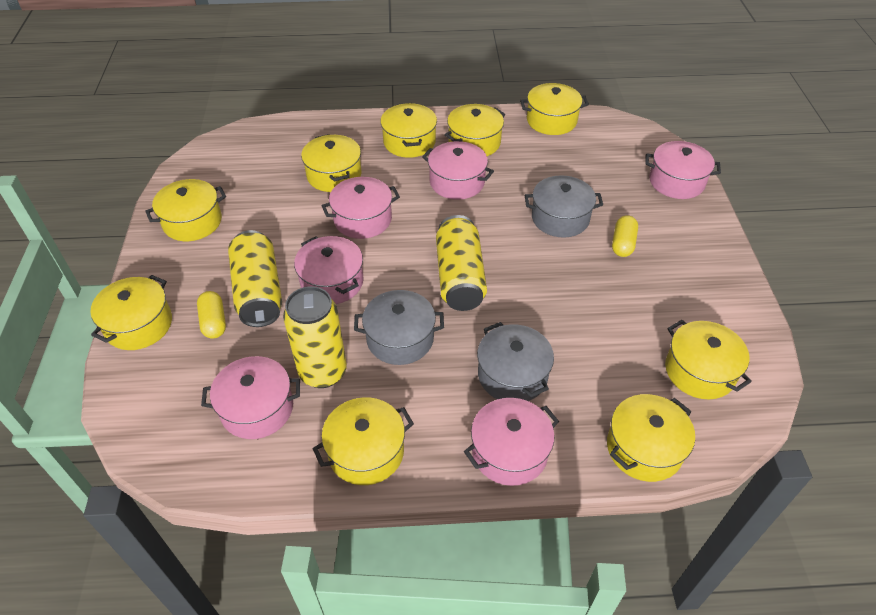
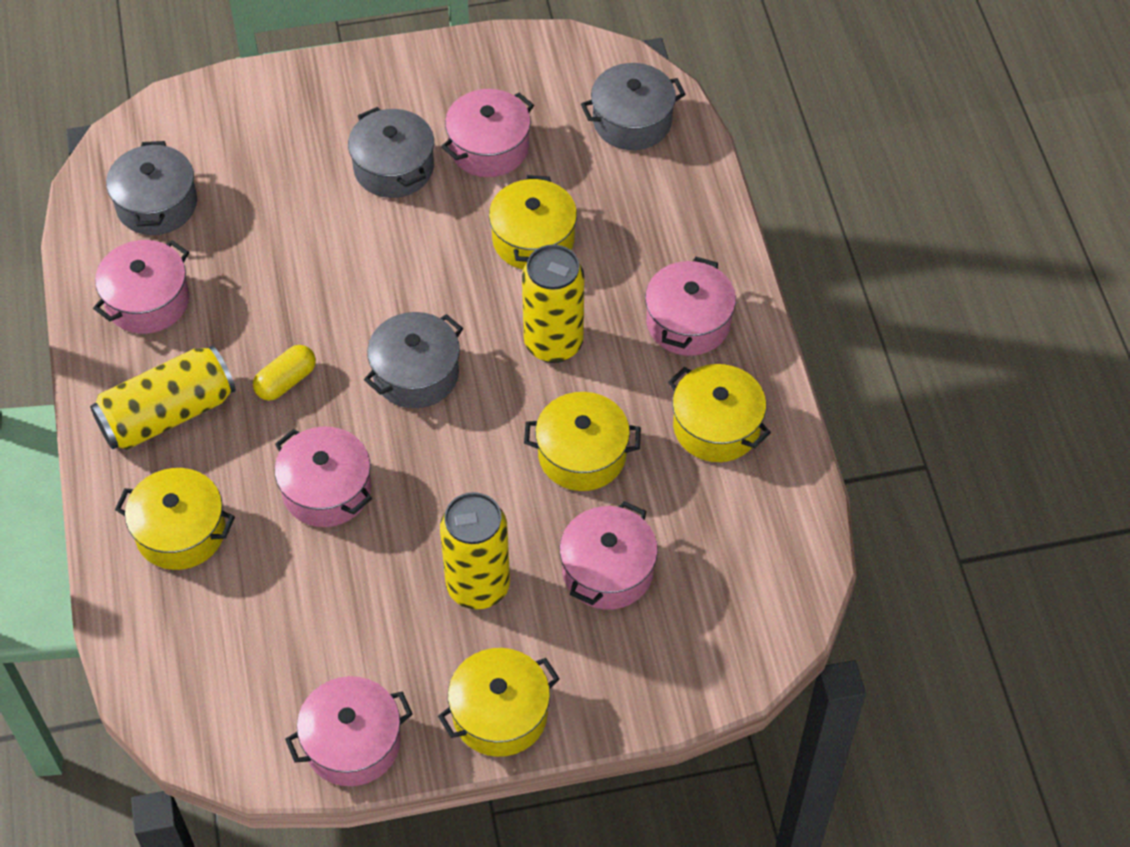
grey pot: [354,290,444,365] [477,322,554,401] [525,175,603,238] = 3 -> [106,141,197,235] [348,107,434,198] [364,312,463,408] [581,63,686,150] = 4
yellow capsule: [197,291,226,339] [612,215,638,257] = 2 -> [253,345,316,401] = 1
yellow pot: [90,275,172,350] [145,179,226,241] [301,134,361,192] [312,397,414,485] [380,103,437,158] [445,104,505,156] [520,83,589,135] [607,394,695,482] [665,320,752,399] = 9 -> [115,468,235,570] [438,648,560,757] [489,175,577,270] [524,392,641,491] [668,364,771,462] = 5

